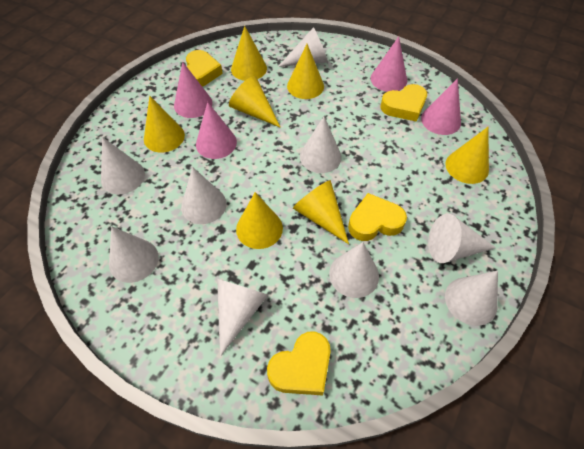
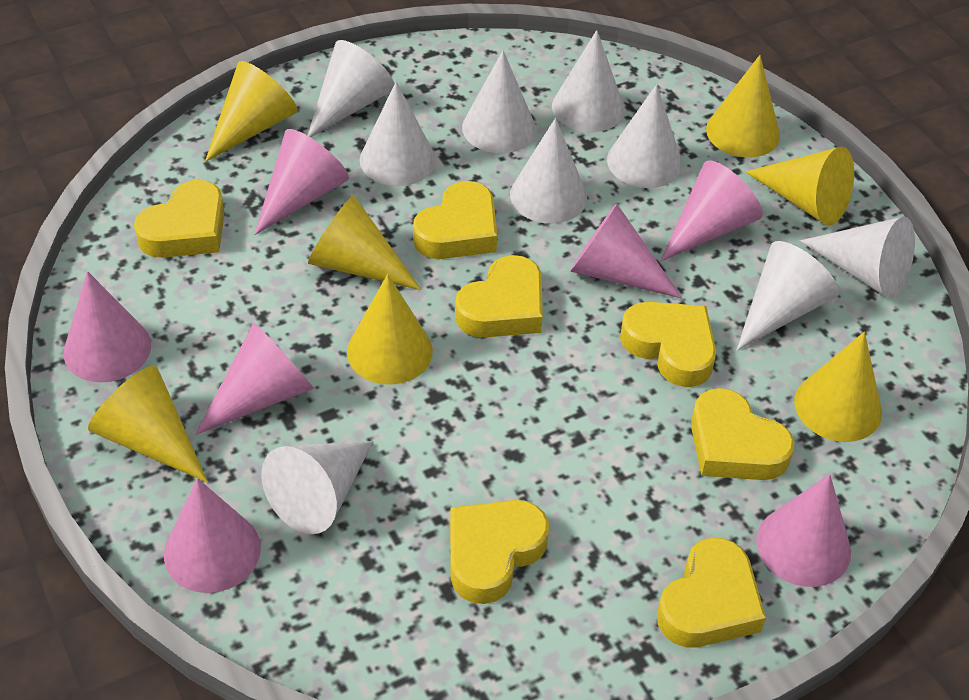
pink cone: [174,62,213,118] [196,102,237,159] [371,36,407,92] [421,78,461,135] = 4 -> [63,271,151,383] [164,478,261,593] [195,323,314,435] [254,129,349,235] [570,203,682,299] [660,160,763,261] [756,474,851,587] = 7
yellow heart: [186,50,223,87] [267,331,331,395] [348,193,407,241] [380,84,427,122] = 4 -> [134,180,224,258] [413,181,497,259] [450,500,549,604] [455,255,543,338] [620,302,716,387] [657,538,766,647] [691,388,794,480] = 7

